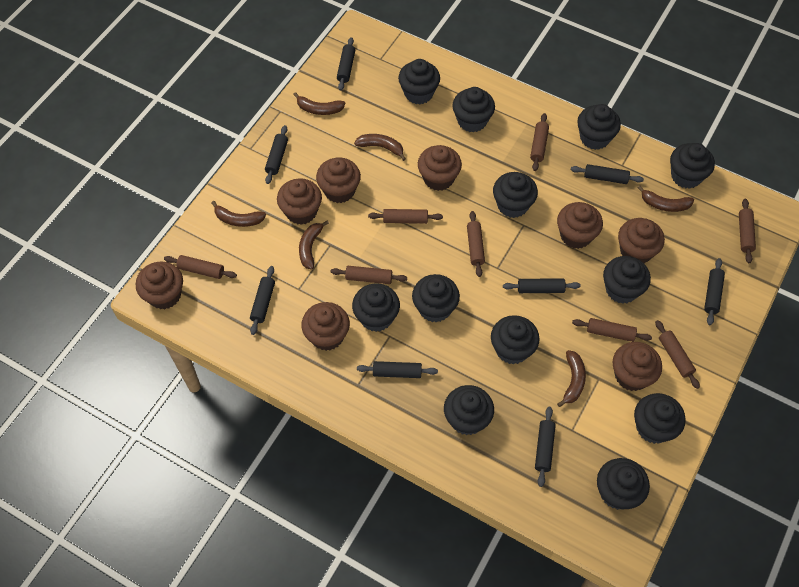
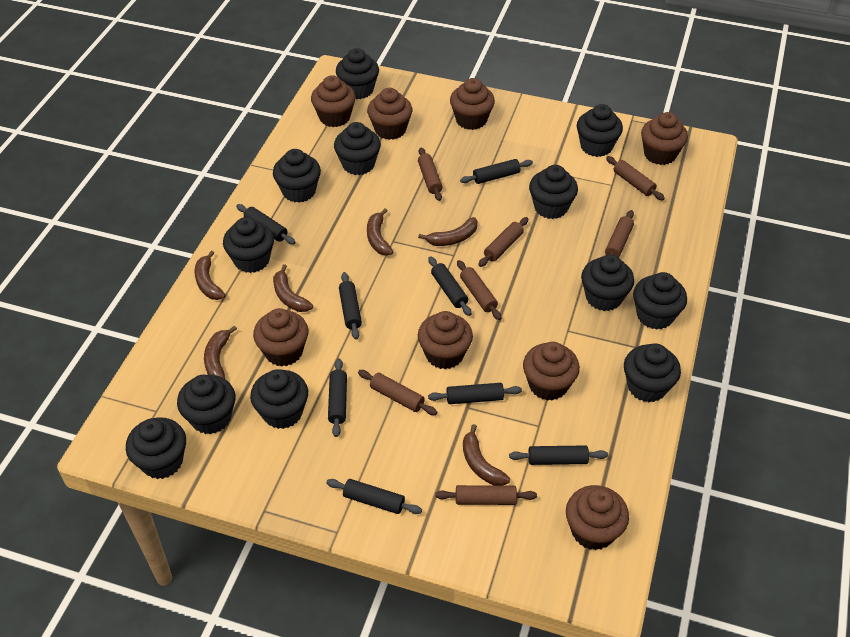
brown rolling pin: [164,255,237,279] [331,266,407,284] [368,209,443,224] [467,211,485,277] [530,113,549,171] [572,318,652,342] [655,320,700,389] [739,199,756,263] = 8 -> [358,370,437,415] [418,147,443,201] [435,485,537,505] [457,260,501,320] [478,217,528,267] [605,210,634,257] [606,156,665,200] = 7

